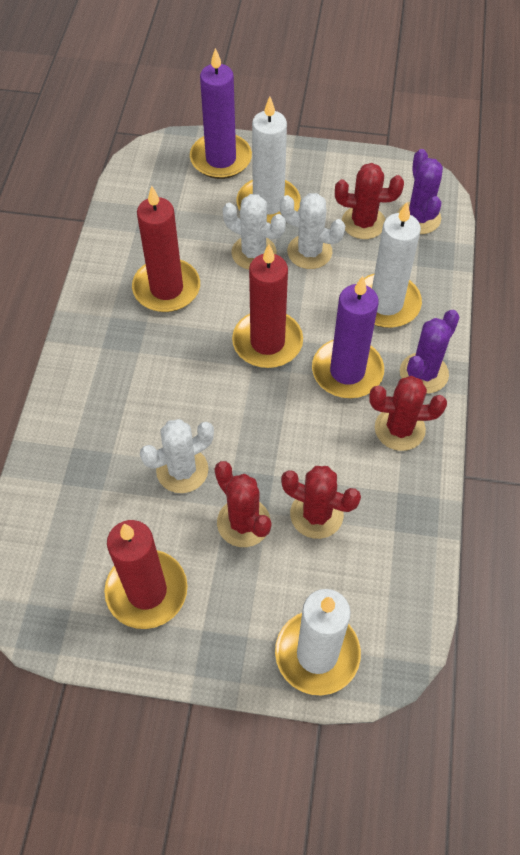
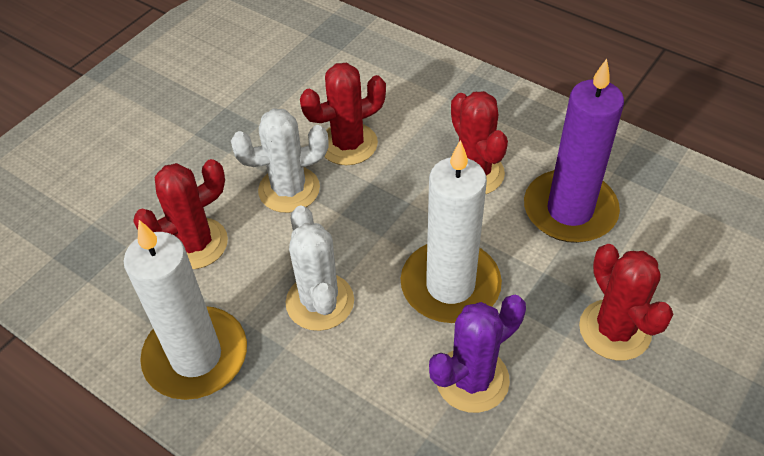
purple cactus: [398,149,443,234] [400,310,460,394] = 2 -> [429,295,526,413] = 1
purple candle: [190,48,252,179] [312,276,384,398] = 2 -> [524,59,624,243] = 1
red candle: [104,520,188,629] [132,186,200,312] [232,244,303,368] = 3 -> none = 0
white cactus: [140,419,214,493] [223,194,286,270] [280,193,345,269] = 3 -> [231,108,329,213] [286,206,354,331] = 2
white candle: [236,96,301,223] [275,589,361,696] [364,202,422,328] = 3 -> [124,220,247,400] [401,140,502,323] = 2

